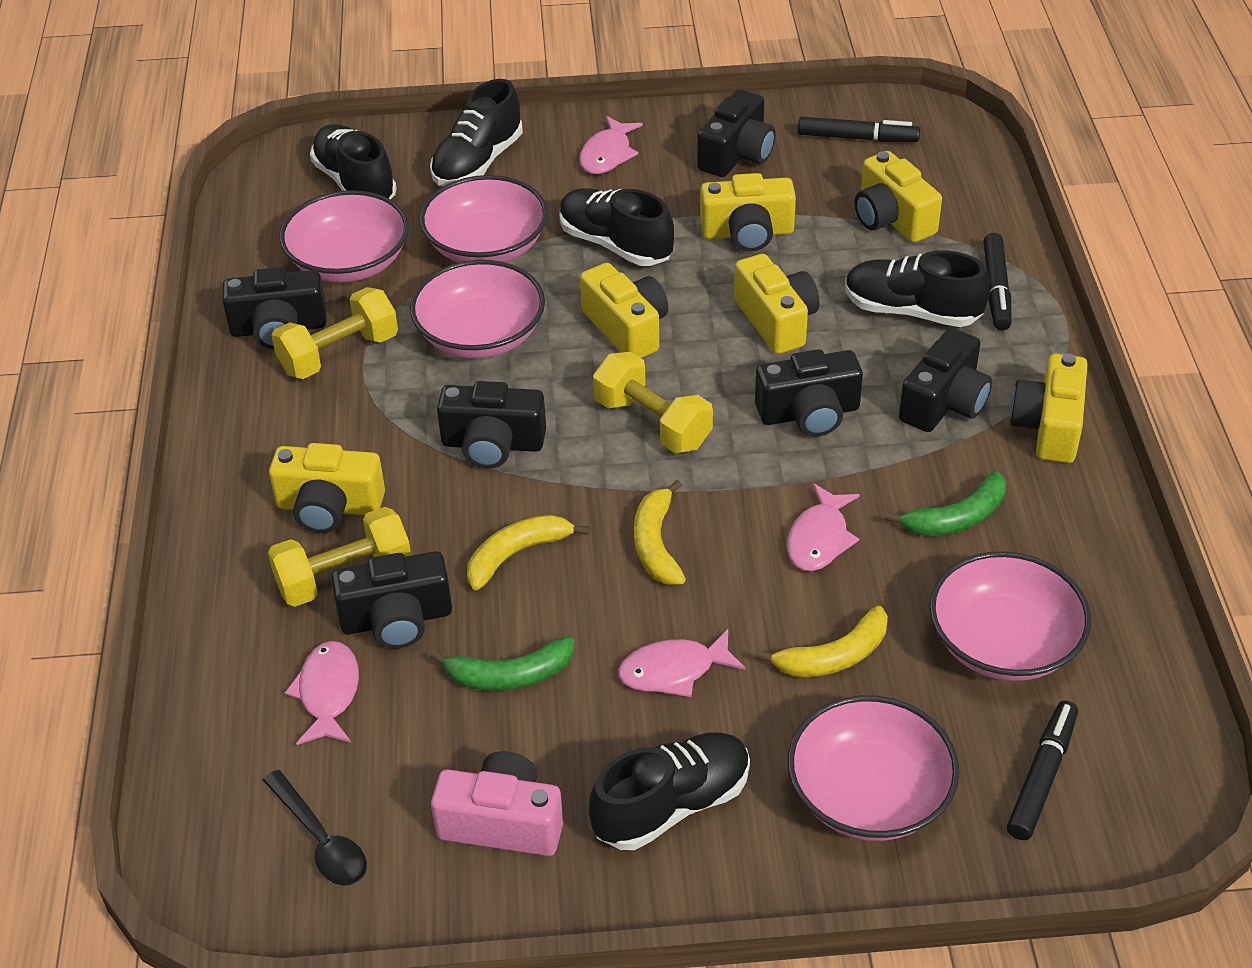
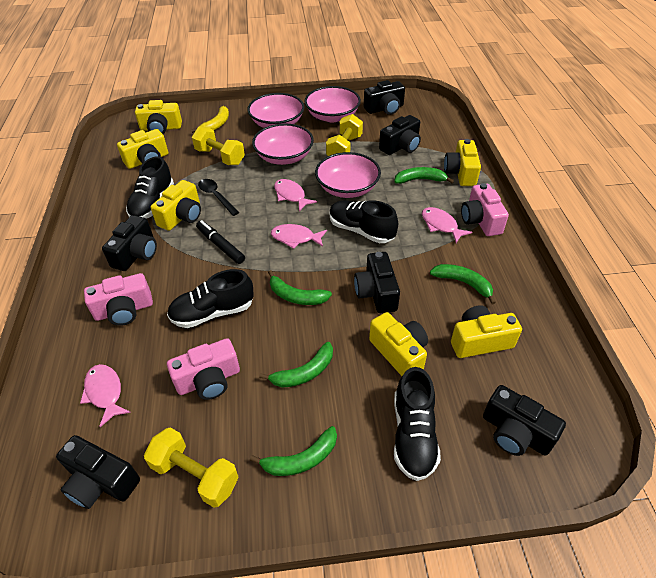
black marker: [798,117,920,142] [983,233,1011,331] [1007,701,1078,840] = 3 -> [196,220,245,264] = 1
black shoe: [310,124,397,199] [430,79,523,186] [559,188,674,266] [589,732,750,850] [845,250,990,327] = 5 -> [126,156,174,219] [167,269,254,328] [330,200,398,243] [394,367,441,481] = 4
green banana: [430,636,574,691] [884,471,1006,536] = 2 -> [250,426,337,476] [259,342,333,388] [268,270,332,305] [394,167,454,184] [430,264,496,304] = 5
pink bowl: [279,190,409,283] [410,260,545,359] [420,175,548,263] [787,695,960,841] [929,551,1091,681] = 5 -> [247,93,304,128] [252,123,314,165] [305,86,361,122] [315,152,381,198] = 4
pink camera: [431,751,563,856] = 1 -> [84,273,153,326] [167,338,240,400] [461,183,509,236] = 3
yellow banana: [467,515,590,590] [634,480,686,585] [755,606,888,677] = 3 -> [191,106,229,133] = 1

